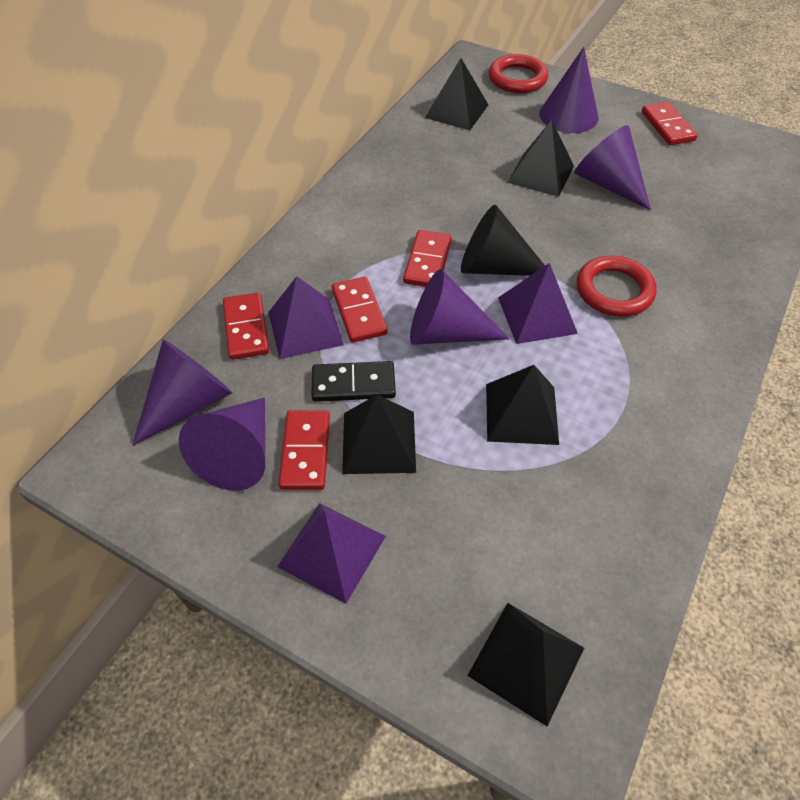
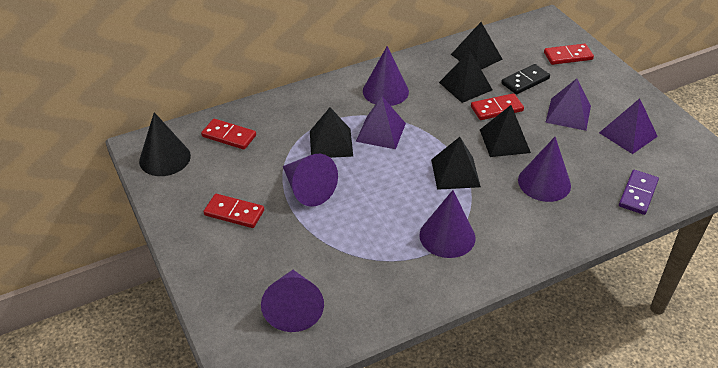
purple domino: none = 0 -> [619,170,659,215] = 1
red domino: [223,293,269,360] [279,410,330,490] [332,277,387,343] [403,230,452,287] [642,102,698,145] = 5 -> [201,119,256,150] [204,194,264,228] [471,93,524,120] [544,44,594,65] = 4
red ring: [489,54,548,93] [577,256,657,316] = 2 -> none = 0

